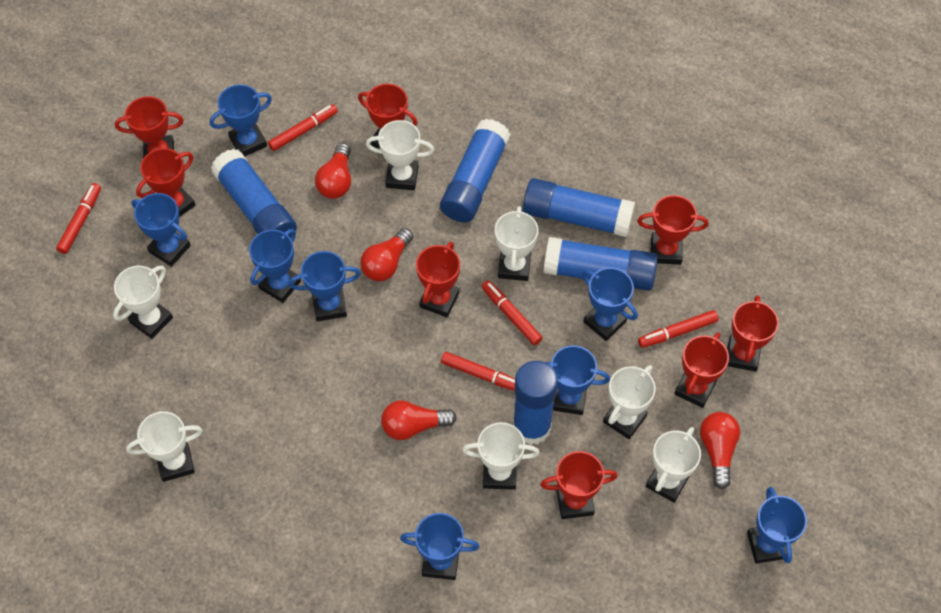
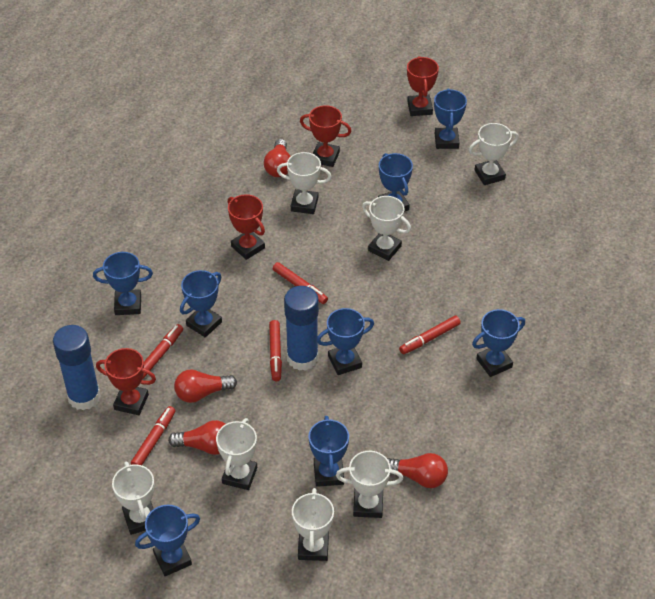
blue glue stick: [211,149,297,238] [440,119,510,222] [513,361,558,445] [523,178,635,237] [543,237,658,291] = 5 -> [53,325,101,410] [284,286,319,371] = 2
red trophy: [115,96,184,158] [136,148,195,217] [358,84,417,149] [416,242,460,317] [540,451,618,519] [637,195,709,265] [674,332,729,408] [727,295,779,372] = 8 -> [96,348,156,415] [228,194,265,260] [300,105,352,167] [407,56,439,116] = 4

